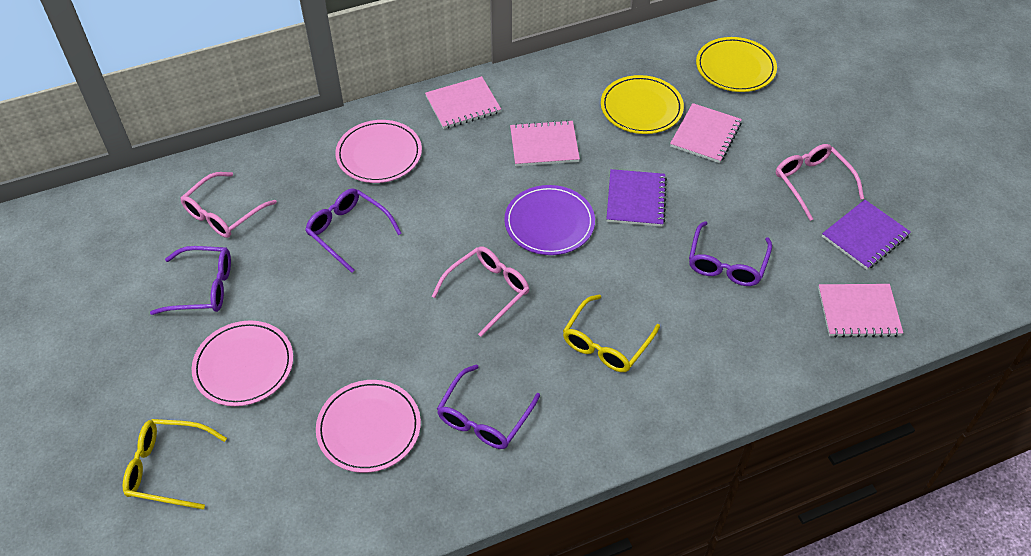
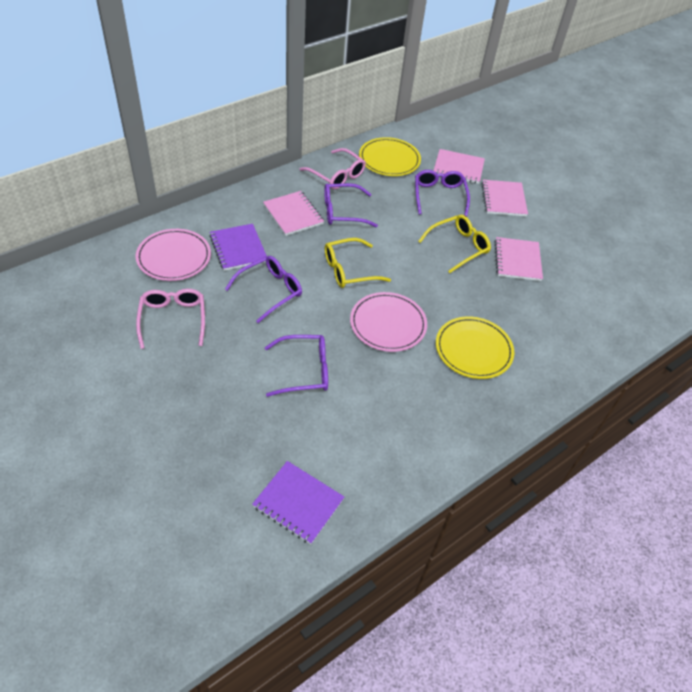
pink glasses: [180,172,277,238] [432,246,529,337] [776,144,864,221] = 3 -> [136,289,205,349] [300,148,366,189] = 2
pink plate: [192,321,293,406] [316,380,421,473] [335,120,422,183] = 3 -> [135,229,211,281] [350,292,427,352] = 2
purple plate: [504,185,595,255] = 1 -> none = 0

